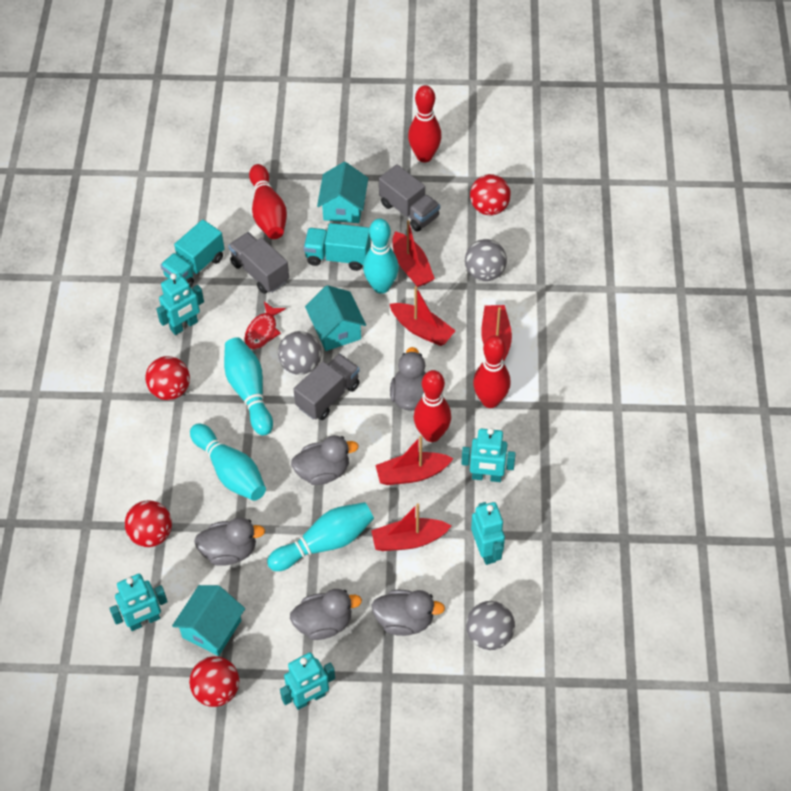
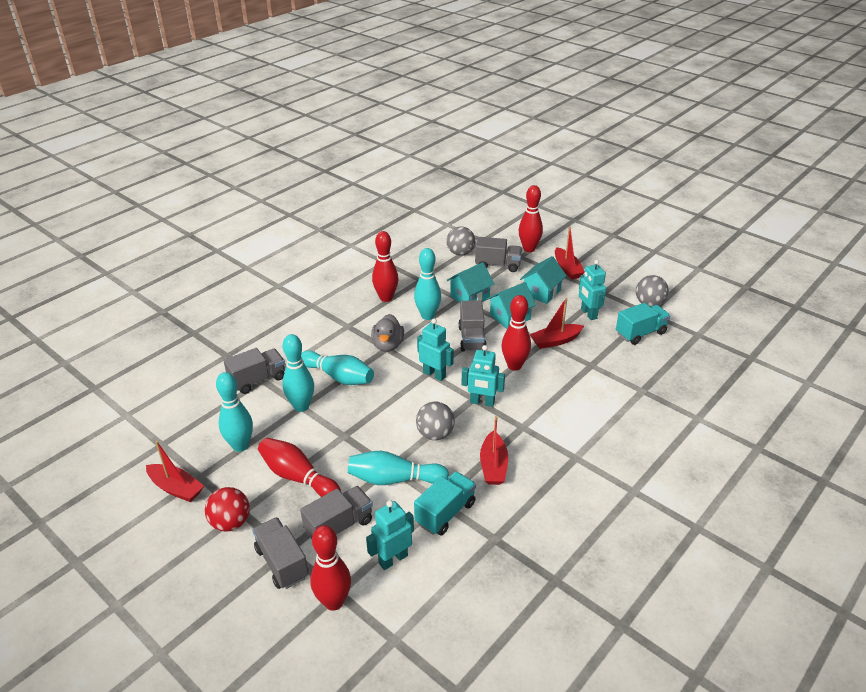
grey duck: [194,517,265,566] [290,589,362,640] [291,435,359,485] [372,590,445,636] [390,347,426,411] = 5 -> [371,314,404,352] = 1
grey truck: [228,232,289,294] [293,354,360,420] [379,164,440,232] = 3 -> [224,348,285,394] [252,517,309,589] [300,486,373,539] [458,300,487,352] [475,237,522,272] = 5
red ball: [125,500,172,547] [145,356,190,400] [189,656,239,707] [470,174,511,215] = 4 -> [205,487,250,532] = 1
red boat: [371,504,452,551] [375,436,454,485] [390,286,456,346] [392,220,435,287] [481,305,512,361] = 5 -> [146,441,204,502] [480,416,508,485] [530,298,584,349] [555,226,585,280] = 4
red bowling pin: [249,164,287,239] [408,85,442,162] [414,370,451,442] [473,335,511,408] = 4 -> [258,438,341,497] [310,525,351,611] [372,231,398,302] [502,295,531,371] [519,185,543,252] = 5
red fish: [244,301,286,350] = 1 -> none = 0
turquoise bowling pin: [190,423,266,501] [224,337,273,436] [267,502,374,571] [363,218,399,294] = 4 -> [216,372,253,452] [282,334,314,412] [301,350,374,385] [348,451,449,485] [414,248,441,320] = 5
turquoise robot: [109,574,168,631] [157,273,204,335] [280,652,335,710] [461,428,516,482] [471,502,505,565] = 5 -> [366,500,414,570] [417,319,454,381] [461,345,505,407] [579,260,606,320] = 4

